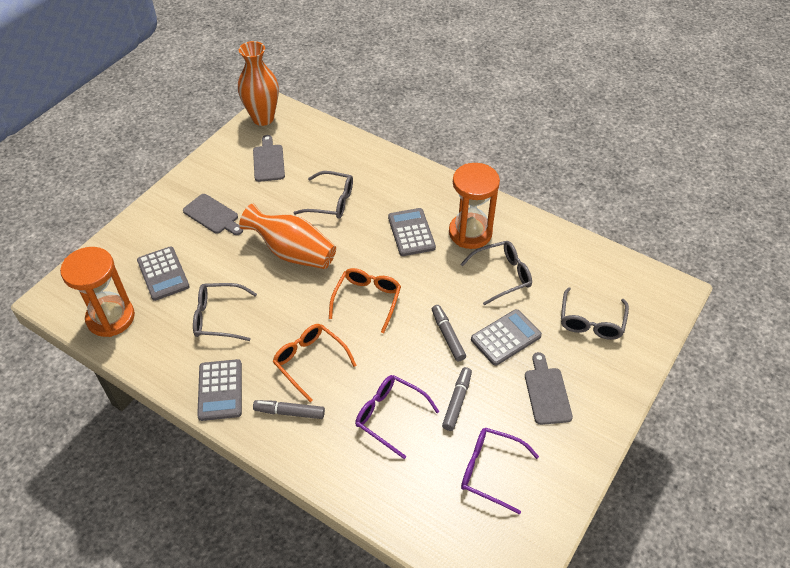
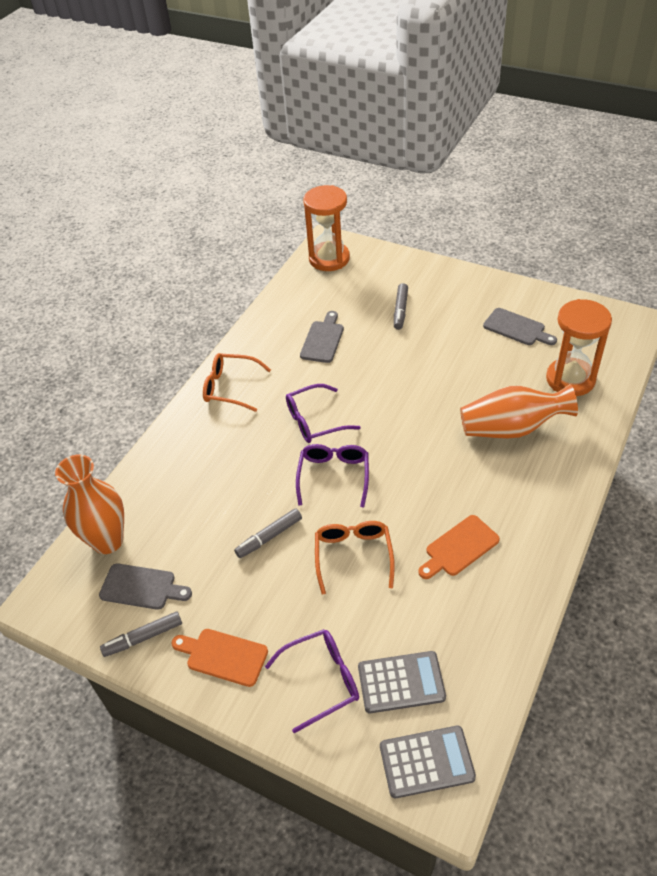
grey calculator: [137,246,190,301] [197,359,242,421] [388,208,436,256] [471,309,542,366] = 4 -> [358,651,446,713] [380,726,476,798] = 2
grey glasses: [193,283,257,341] [293,171,353,219] [460,241,532,306] [561,287,629,340] = 4 -> none = 0
orange cutting board: none = 0 -> [171,629,268,687] [418,515,500,579] = 2
purple glasses: [355,375,440,459] [461,427,539,514] = 2 -> [265,629,359,733] [286,384,361,443] [296,444,369,508] = 3

